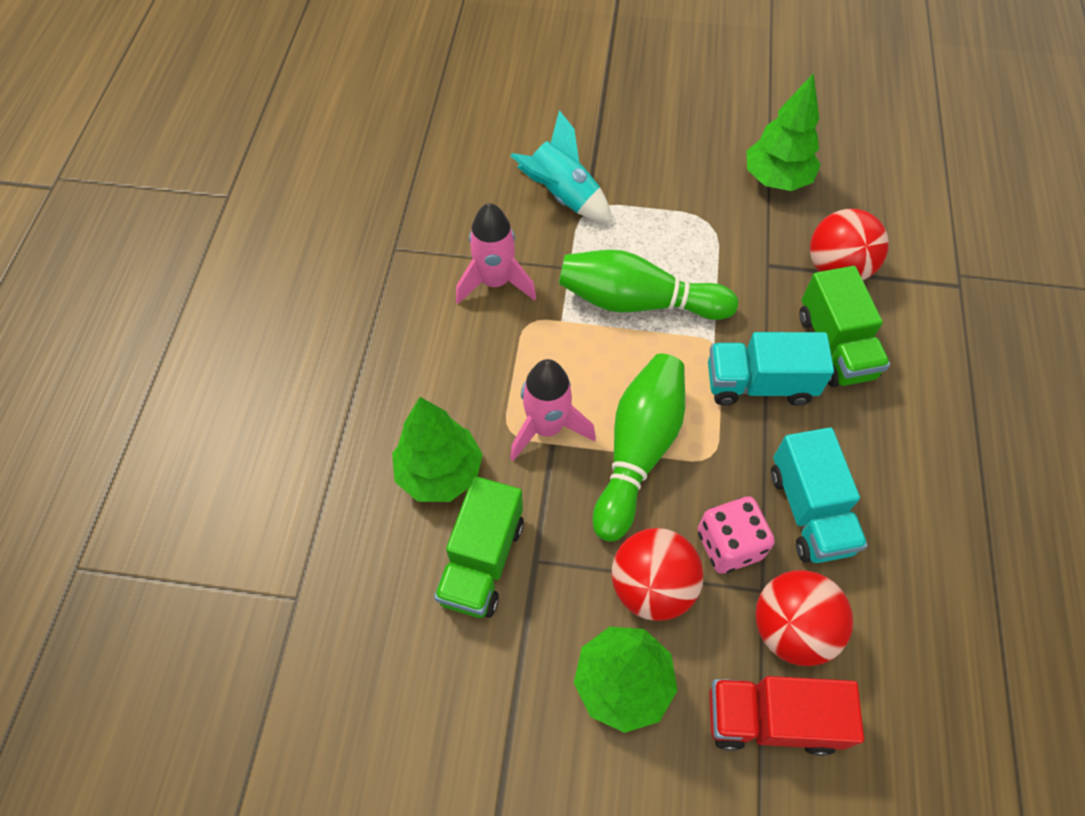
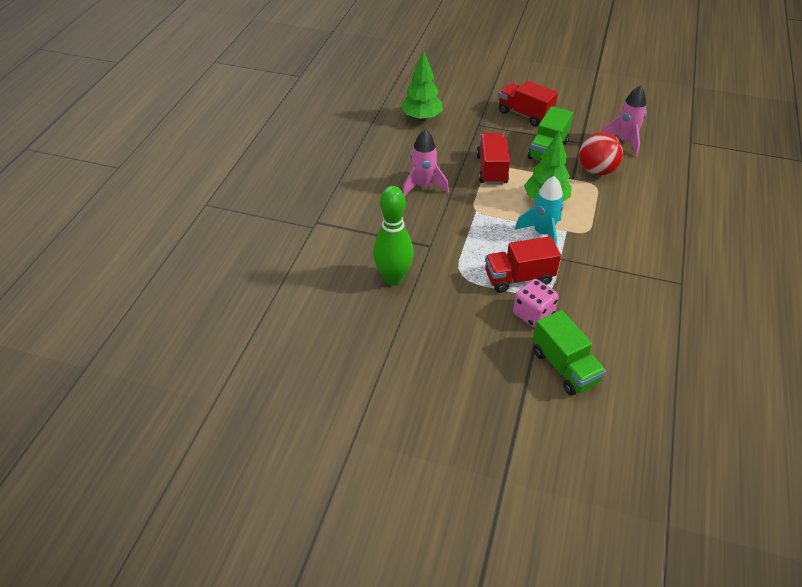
green bowling pin: [559,250,738,320] [593,354,685,542] = 2 -> [373,186,414,285] = 1
green tree: [392,397,483,502] [574,627,678,733] [746,73,821,191] = 3 -> [401,50,443,121] [524,131,572,201] = 2
red ball: [611,528,703,621] [756,570,853,666] [810,209,889,280] = 3 -> [579,132,623,175] = 1
red truck: [709,676,864,756] = 1 -> [476,133,510,185] [485,236,561,293] [499,81,558,126] = 3
turquoise truck: [708,332,834,406] [771,427,868,563] = 2 -> none = 0

